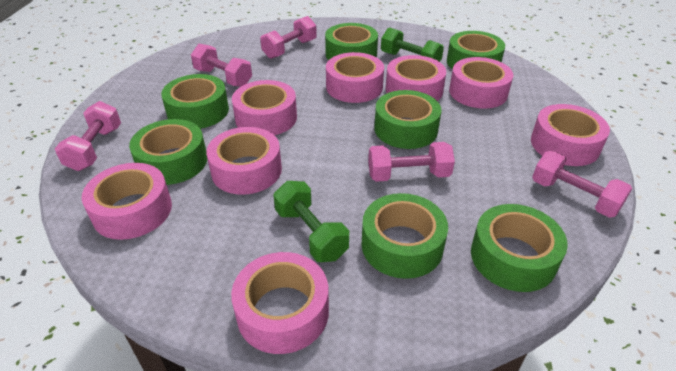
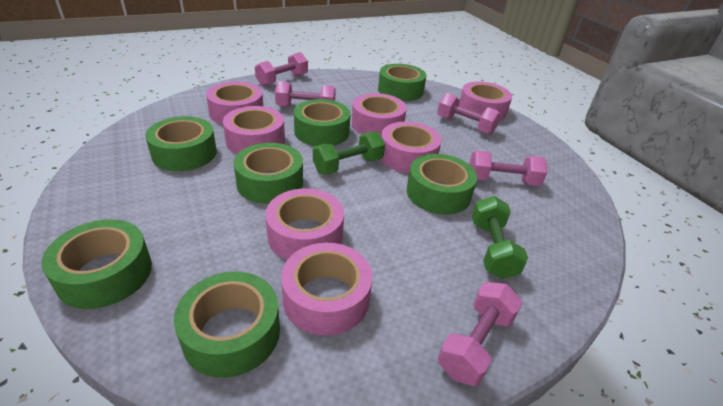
pink tape: [82,163,172,240] [207,127,282,195] [231,252,329,354] [232,80,297,135] [326,52,384,103] [386,55,446,101] [449,57,513,108] [531,104,610,166] = 8 -> [206,81,263,125] [223,106,285,154] [265,188,344,260] [281,243,372,336] [352,93,407,136] [381,122,442,173] [459,82,512,121] = 7

